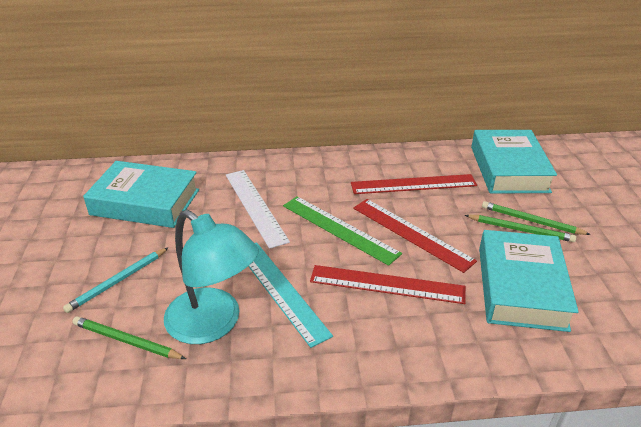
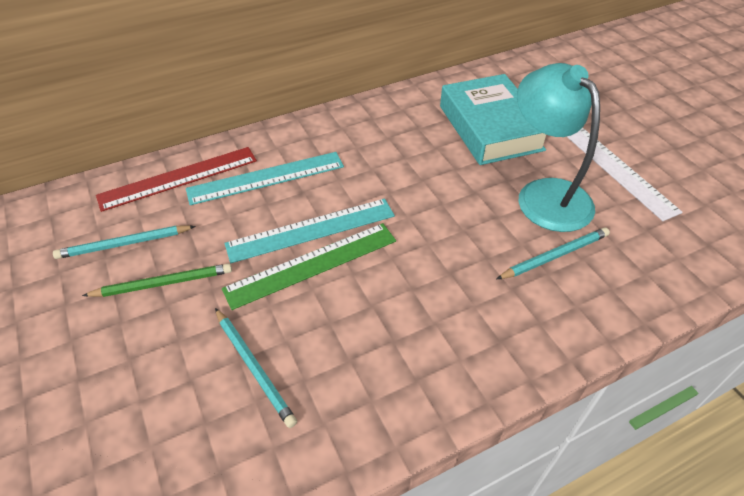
green pencil: [72,316,186,359] [465,215,577,242] [482,201,591,235] = 3 -> [82,263,232,297] = 1
red ruler: [310,265,466,304] [351,174,477,194] [353,199,477,273] = 3 -> [96,147,257,212] = 1
turquoise book: [83,161,199,228] [471,130,557,193] [479,230,579,332] = 3 -> [440,74,546,165] = 1
turquoise pencil: [63,247,169,313] = 1 -> [53,225,196,259] [215,308,297,428] [496,228,610,279] = 3
turquoise ruler: [248,242,333,348] = 1 -> [186,152,344,205] [224,199,395,263] = 2

